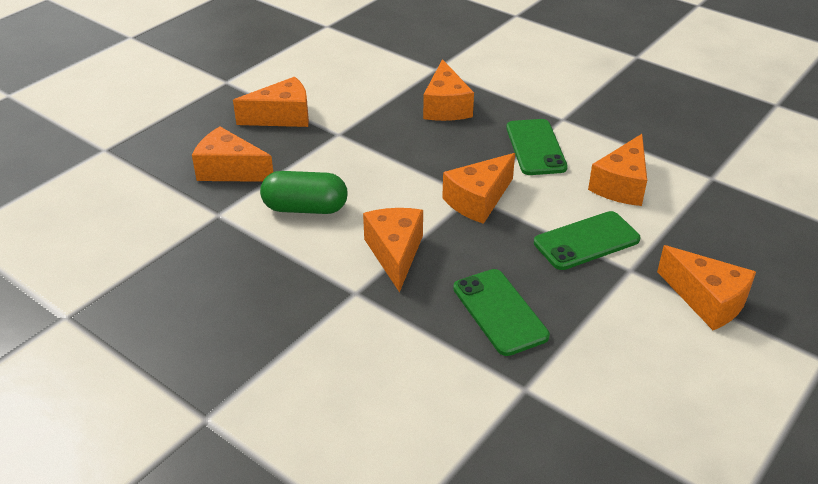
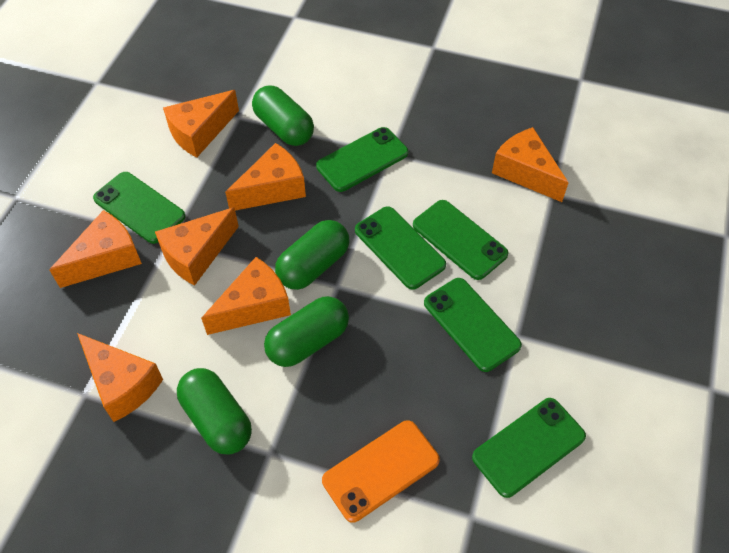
green capsule: [260,171,348,214] = 1 -> [177,368,252,455] [252,85,314,146] [264,296,349,367] [275,220,349,290] = 4
green phone: [453,269,550,356] [506,119,568,175] [534,211,640,270] = 3 -> [93,172,186,244] [316,127,408,192] [355,206,446,290] [413,200,509,280] [424,278,522,372] [472,398,586,498] = 6
orange phone: none = 0 -> [322,420,440,523] = 1

